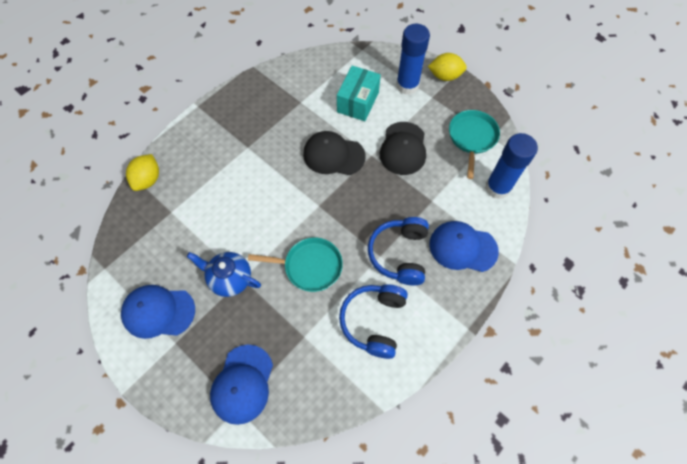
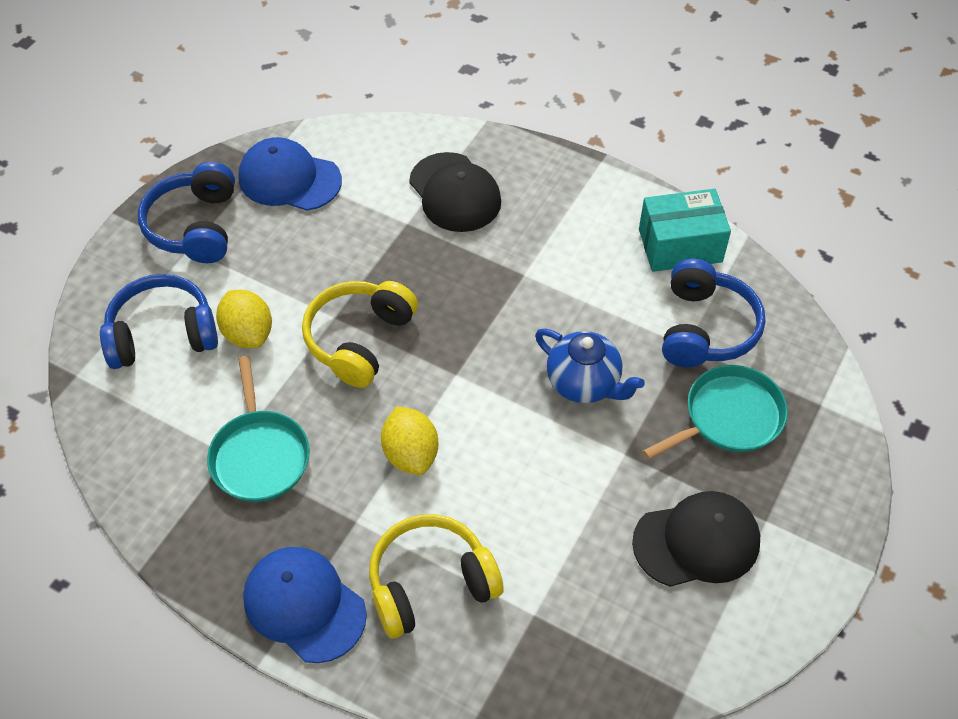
blue cap: [121,285,195,339] [210,345,273,425] [429,221,499,272] = 3 -> [238,137,342,211] [243,547,367,663] = 2
blue glue stick: [396,24,430,95] [485,133,538,199] = 2 -> none = 0
blue headphones: [339,285,408,359] [368,217,429,285] = 2 -> [100,274,218,369] [138,162,235,263] [662,258,766,367] = 3
yellow headphones: none = 0 -> [302,281,418,388] [369,514,504,638] = 2

